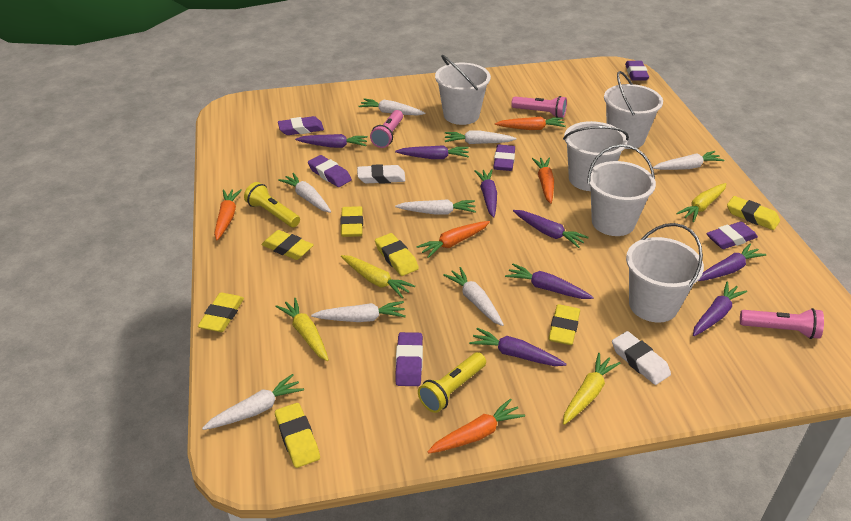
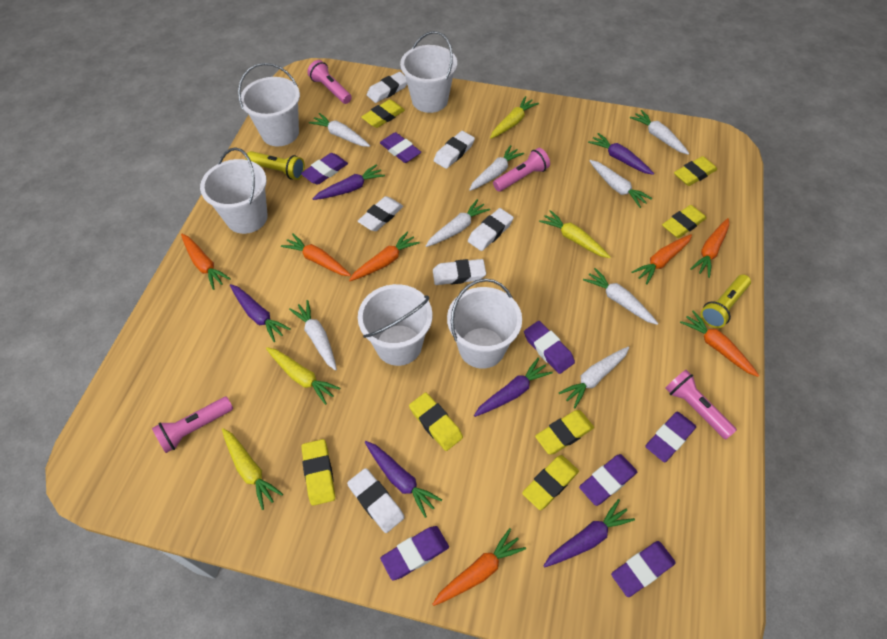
orange carrot: [214,189,242,240] [416,221,490,258] [428,399,525,454] [495,117,566,130] [532,158,554,204] = 5 -> [181,234,231,290] [281,234,351,276] [349,231,420,281] [432,528,526,606] [631,234,692,284] [680,310,759,377] [690,218,729,278] = 7
pink flashlight: [370,110,403,148] [511,96,567,118] [740,308,824,339] = 3 -> [152,397,233,453] [307,60,352,104] [493,148,550,192] [665,370,737,439] = 4
purple carrot: [295,134,368,148] [395,145,469,159] [469,328,567,366] [474,169,497,218] [505,264,594,299] [513,210,589,248] [693,281,747,336] [698,244,766,281] = 8 -> [230,284,290,342] [312,164,385,200] [365,441,442,518] [474,357,553,417] [543,499,635,567] [588,133,654,175] = 6
purple eraser: [278,116,324,135] [308,155,352,187] [395,332,423,386] [494,145,515,171] [625,61,649,81] [707,222,758,249] = 6 -> [301,153,348,185] [380,132,421,163] [380,526,449,580] [524,321,575,374] [579,454,637,506] [611,541,676,597] [646,412,696,462] = 7
white eraser: [357,164,405,184] [612,331,671,385] = 2 -> [347,468,405,533] [358,196,403,231] [367,72,407,103] [433,259,486,285] [434,131,475,169] [468,208,514,251] = 6

